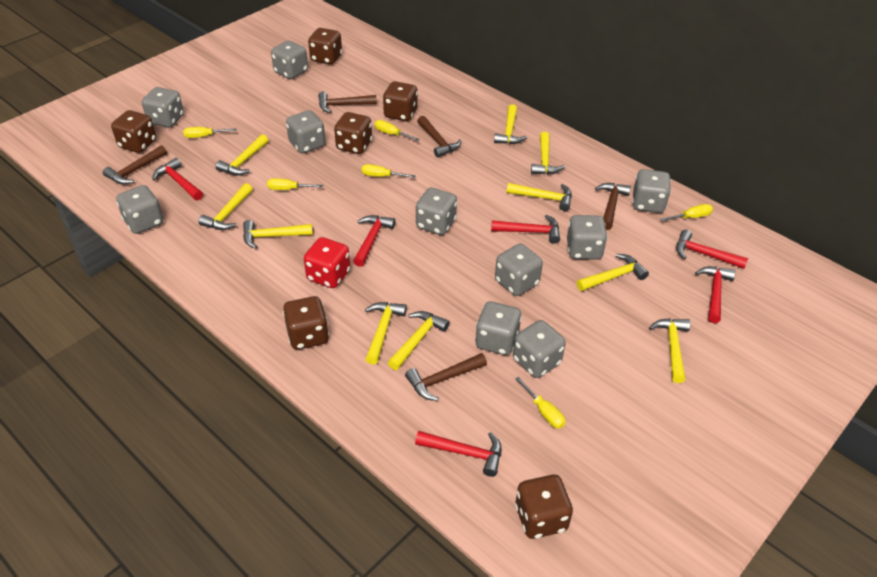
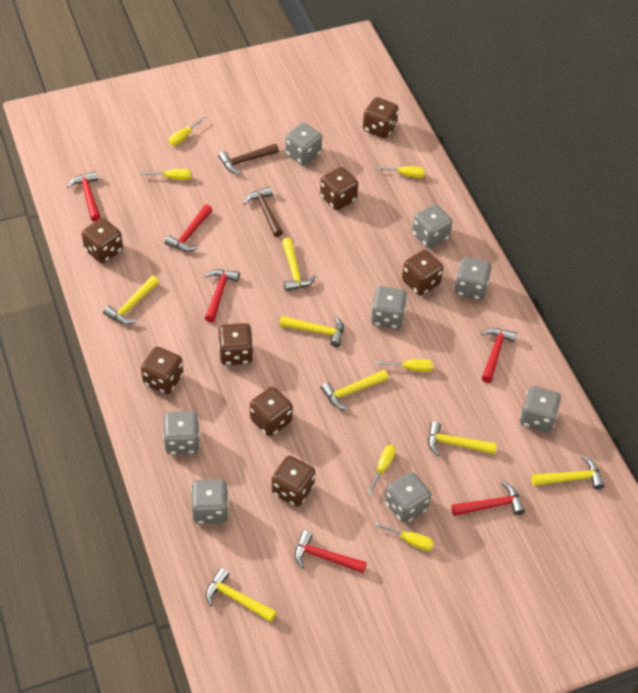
brown dice: [111,110,156,153] [283,296,329,349] [308,28,342,65] [334,112,372,154] [383,81,418,121] [515,475,573,539] = 6 -> [82,218,123,263] [141,347,183,394] [218,323,254,365] [250,387,293,436] [272,456,315,507] [320,167,358,210] [363,97,399,138] [402,250,443,295] = 8
brown hammer: [103,145,167,185] [318,92,377,113] [405,353,487,401] [417,116,461,158] [595,183,631,230] = 5 -> [218,143,279,174] [244,186,283,237] = 2
grey dice: [116,185,163,234] [142,87,184,128] [271,40,308,79] [286,110,325,153] [416,188,457,235] [475,301,522,355] [495,244,543,296] [513,320,566,378] [567,215,608,260] [632,169,671,213] = 10 -> [163,411,200,455] [191,479,229,524] [285,123,322,165] [371,286,407,329] [385,472,431,523] [412,204,452,249] [454,257,491,300] [520,386,561,433] = 8
red dice: [304,237,350,288] = 1 -> none = 0
yellow hammer: [198,183,253,230] [215,134,268,175] [243,220,313,249] [365,302,407,365] [388,311,450,370] [494,104,527,144] [507,183,572,211] [531,132,565,175] [577,254,649,291] [649,318,691,383] = 10 -> [103,276,159,324] [206,568,277,622] [279,316,344,347] [282,237,316,291] [321,370,388,410] [428,421,497,456] [532,456,605,490] = 7

